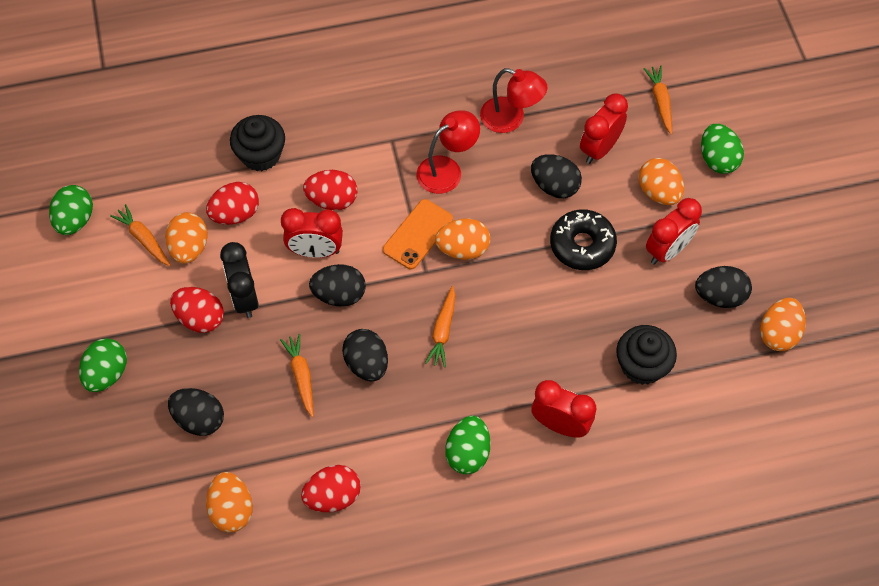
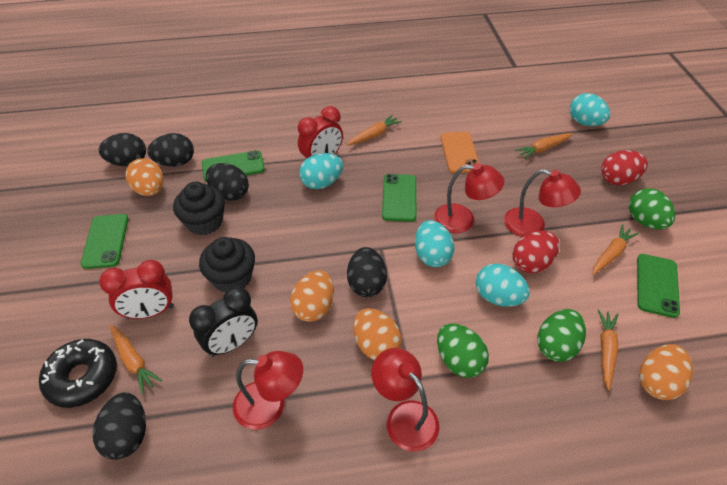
green egg: [49,185,93,235] [79,338,127,392] [445,416,490,474] [701,124,744,174] = 4 -> [437,323,489,378] [537,309,586,362] [629,188,675,229] = 3
green phone: none = 0 -> [81,214,129,269] [202,150,265,182] [382,174,416,222] [637,254,680,318] = 4
orange carrot: [110,204,171,266] [280,334,314,417] [425,286,455,367] [644,66,672,134] = 4 -> [110,325,162,394] [347,115,402,146] [515,133,573,159] [592,224,639,275] [598,310,619,390] = 5
orange egg: [165,212,208,264] [206,472,253,533] [435,218,490,260] [638,158,684,205] [760,298,806,351] = 5 -> [125,158,164,196] [290,270,334,322] [353,308,402,360] [639,344,693,400] = 4
red clock: [281,208,343,258] [531,380,596,438] [580,94,628,164] [646,198,702,265] = 4 -> [99,260,174,319] [298,106,343,158] = 2
red egg: [170,287,224,333] [206,182,259,225] [301,465,361,512] [303,170,357,210] = 4 -> [513,231,559,273] [601,150,648,185] = 2
red lamp: [417,110,480,194] [480,68,547,133] = 2 -> [233,351,303,430] [371,348,439,452] [434,163,505,233] [504,169,581,237] = 4
turquoise egg: none = 0 -> [299,153,343,189] [415,220,454,267] [476,264,530,307] [570,93,610,126] = 4

